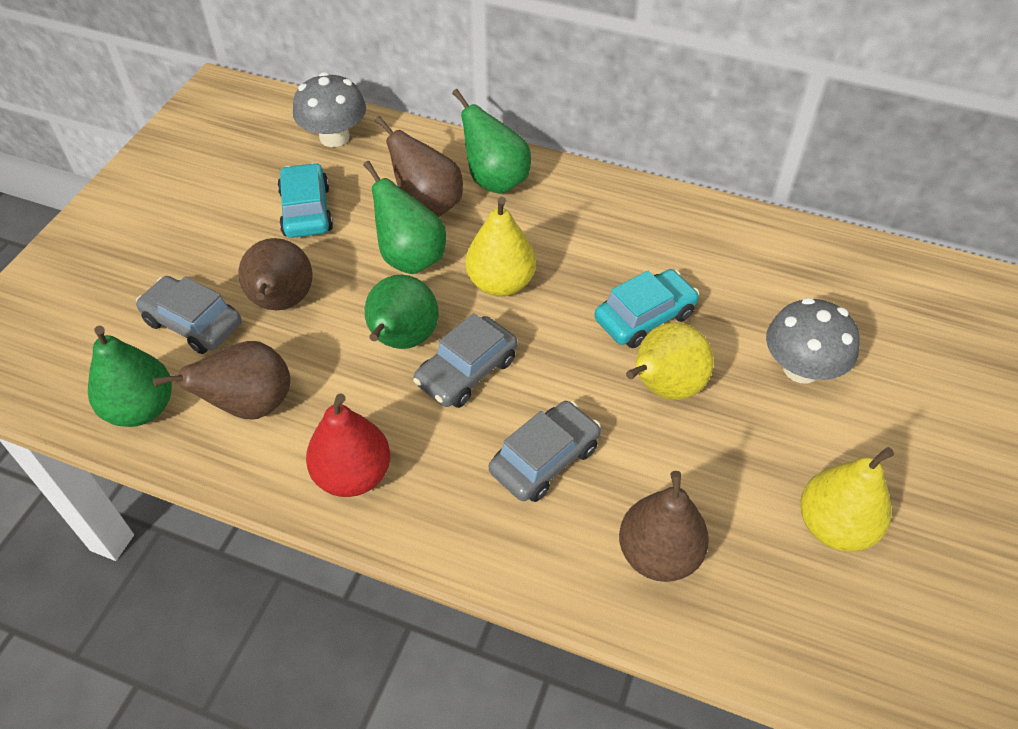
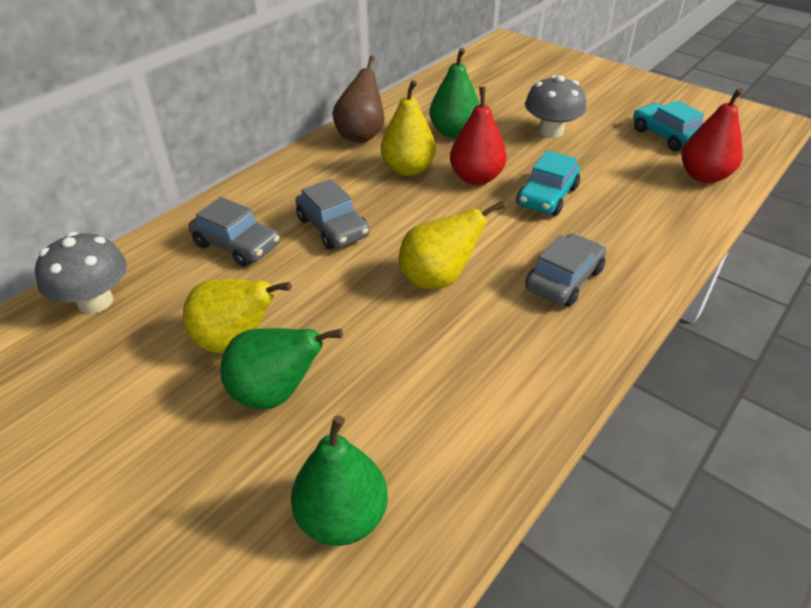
brown pear: [153,341,290,420] [238,238,312,310] [375,116,463,217] [619,471,709,582] = 4 -> [332,56,385,143] = 1
green pear: [88,325,172,427] [363,161,446,274] [365,275,438,349] [452,89,531,194] = 4 -> [220,328,343,409] [291,415,388,546] [429,48,480,138] = 3
red pear: [306,394,390,497] = 1 -> [450,87,507,185] [681,88,743,183] = 2

